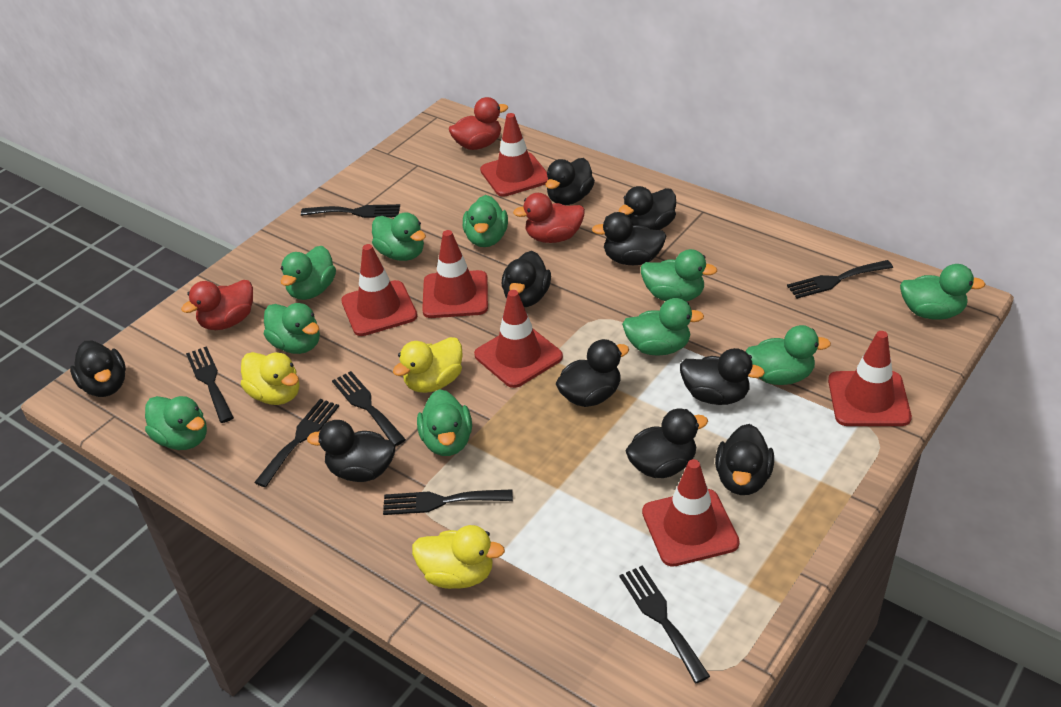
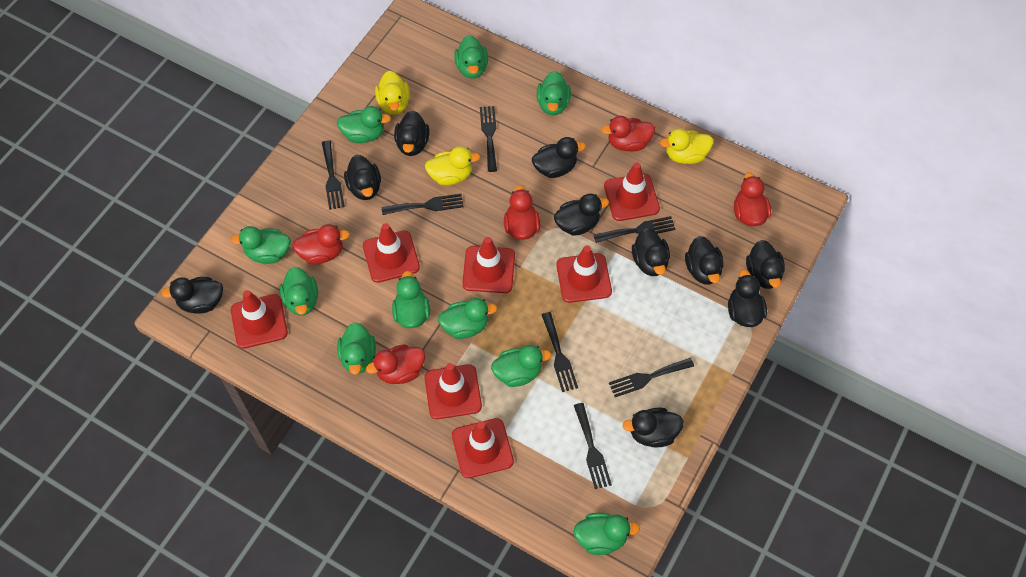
red duck: [181,280,253,330] [449,97,508,150] [513,193,585,243] = 3 -> [292,224,350,264] [366,344,425,384] [504,185,540,240] [601,116,655,152] [734,172,771,226] = 5
red traffic cone: [341,244,417,336] [422,230,488,318] [474,290,563,388] [480,113,548,197] [642,459,740,567] [828,331,912,426] = 6 -> [231,290,288,349] [363,223,420,283] [424,363,482,419] [452,418,514,478] [462,237,515,293] [556,245,612,303] [604,162,660,221] = 7

